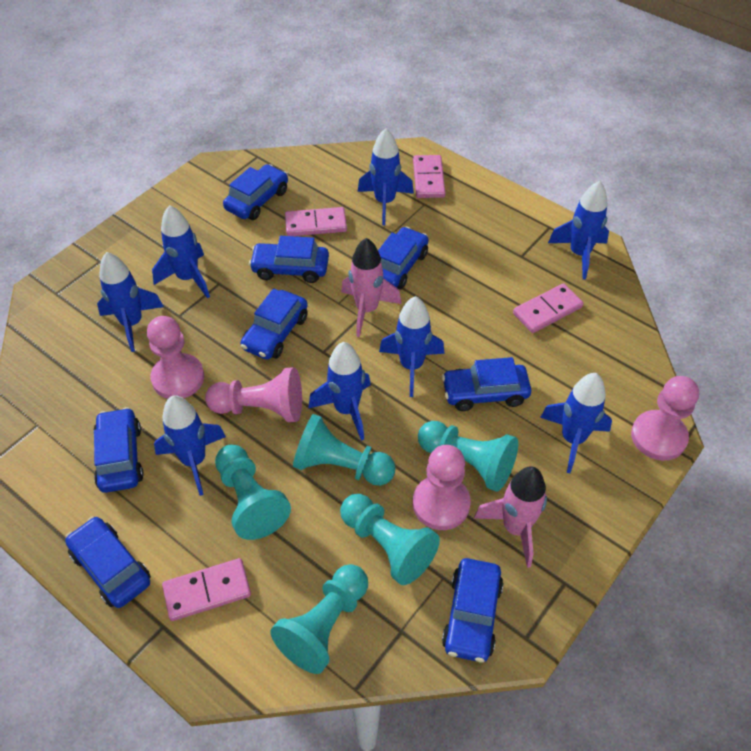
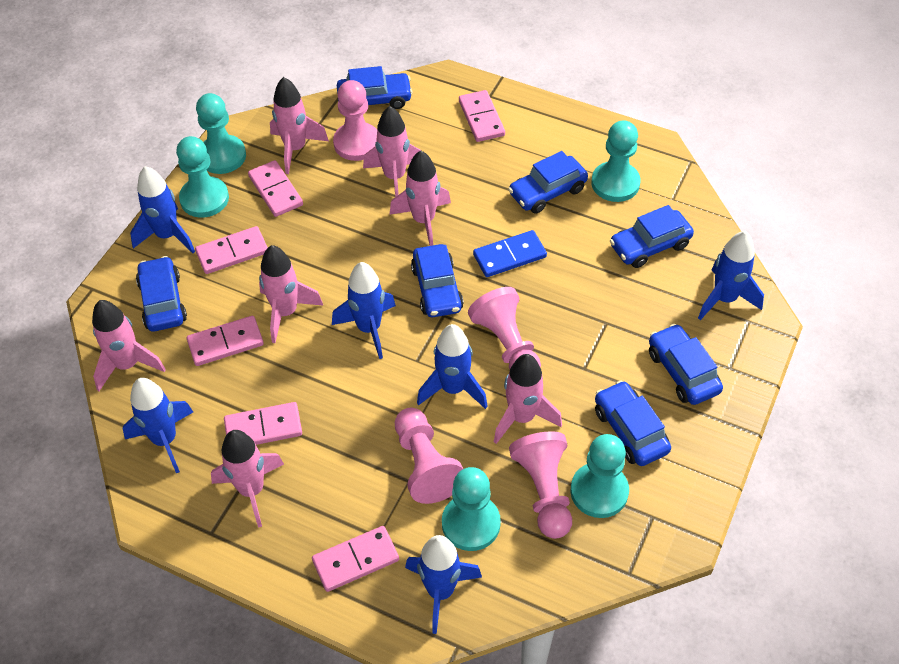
blue car: [65,516,151,608] [93,407,144,493] [223,164,288,220] [241,289,308,360] [249,236,329,283] [378,227,429,289] [442,357,531,411] [442,558,503,662] = 8 -> [136,256,187,332] [337,66,413,109] [411,244,464,317] [508,151,588,214] [595,380,671,466] [610,205,694,268] [649,324,723,405] = 7
blue domino: none = 0 -> [473,230,547,277] = 1
blue rocket: [97,252,164,352] [152,205,210,298] [154,395,226,496] [308,342,371,440] [358,128,414,225] [379,296,444,397] [540,373,612,473] [548,181,609,280] = 8 -> [123,378,193,473] [130,166,195,253] [332,262,396,359] [405,535,482,634] [417,324,488,409] [698,231,764,320] = 6
pink domino: [162,558,251,621] [285,207,347,236] [413,155,446,198] [513,283,583,333] = 4 -> [187,316,264,366] [195,226,268,274] [224,402,302,445] [248,160,303,217] [312,526,399,592] [459,90,505,142] = 6
pink rocket: [341,238,402,337] [474,466,547,568] = 2 -> [92,300,166,391] [211,430,284,527] [259,245,323,343] [270,77,329,174] [363,106,421,197] [389,151,451,246] [494,354,562,444] = 7

